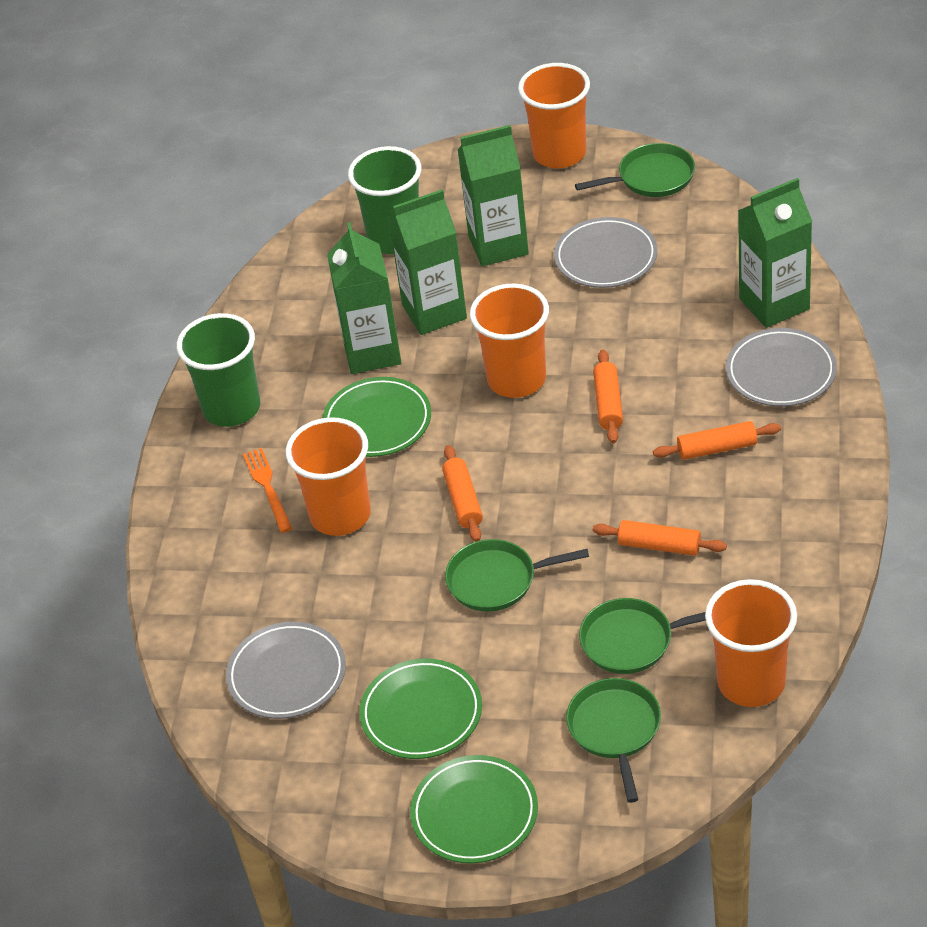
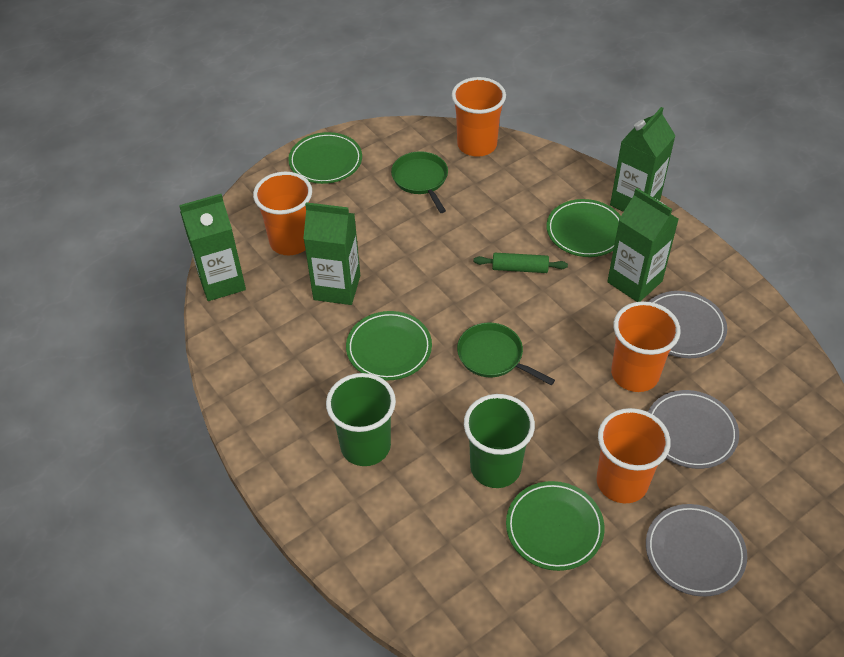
green pan: [445,539,589,612] [566,678,661,803] [575,143,695,197] [579,598,706,674] = 4 -> [391,151,448,213] [457,323,555,385] = 2
green plate: [323,377,431,457] [359,658,482,759] [410,755,538,864] = 3 -> [288,132,362,184] [346,311,432,380] [506,481,604,571] [547,199,621,257] = 4
green rolling pin: none = 0 -> [474,253,568,273] = 1
orange fork: [243,448,293,533] = 1 -> none = 0
orange rolling pin: [442,445,483,542] [593,350,623,443] [593,520,727,556] [653,421,781,460] = 4 -> none = 0

